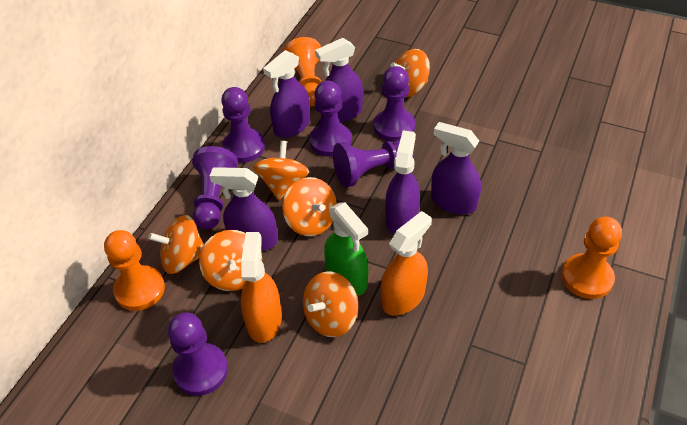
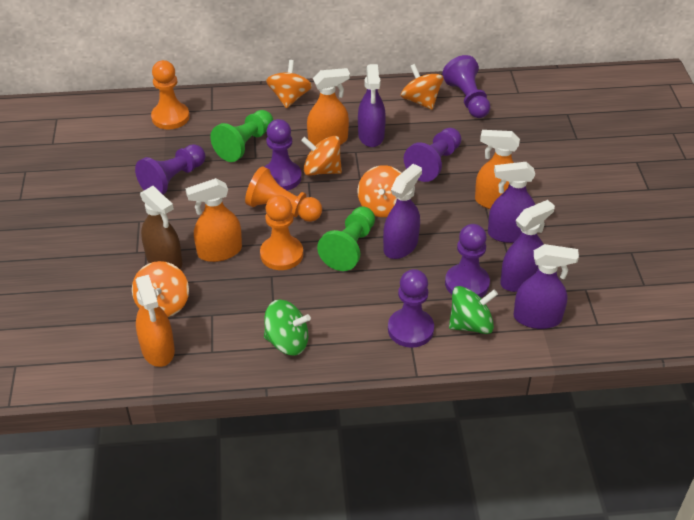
brown spray bottle: none = 0 -> [140,186,183,269] = 1
green pawn: none = 0 -> [210,110,273,162] [317,206,375,271] = 2
green spinning top: none = 0 -> [264,299,311,356] [449,286,498,334] = 2
green spray bottle: [324,202,368,296] = 1 -> none = 0
orange spinning top: [148,215,204,274] [199,230,262,291] [253,141,309,200] [282,177,337,236] [303,271,358,337] [390,49,430,97] = 6 -> [132,261,189,317] [266,60,312,108] [301,136,342,176] [358,165,401,217] [401,64,443,110] = 5
orange spray bottle: [241,232,282,343] [381,211,432,316] = 2 -> [136,275,175,367] [185,178,242,262] [307,68,350,145] [475,130,520,209] = 4

